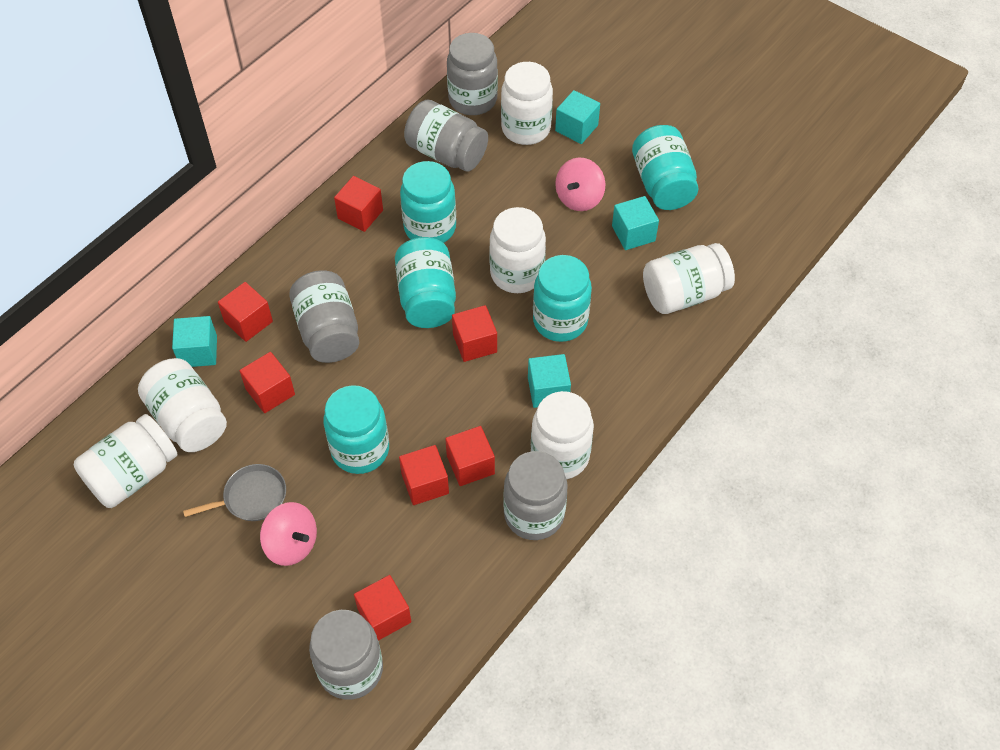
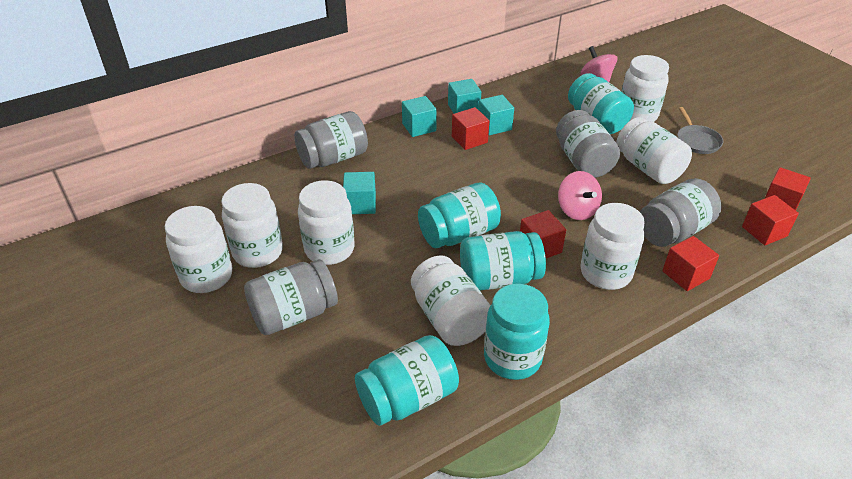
grey jar: [289,270,359,363] [309,610,383,700] [404,100,488,171] [447,33,498,115] [503,451,568,540] = 5 -> [244,259,338,335] [294,111,368,169] [556,110,620,178] [640,178,721,247] = 4
red cube: [218,282,273,342] [239,352,295,413] [334,176,383,232] [354,575,411,641] [399,445,449,505] [445,426,495,486] [452,305,497,362] = 7 -> [452,107,489,150] [520,210,566,258] [662,236,719,291] [742,195,799,245] [765,167,811,210] = 5
white jar: [74,414,178,508] [138,358,227,452] [489,207,546,293] [501,62,553,145] [531,391,594,479] [643,243,735,314] = 6 -> [165,206,232,293] [221,183,283,268] [298,180,355,265] [411,255,491,346] [580,203,645,290] [616,117,692,184] [622,55,669,122] = 7

